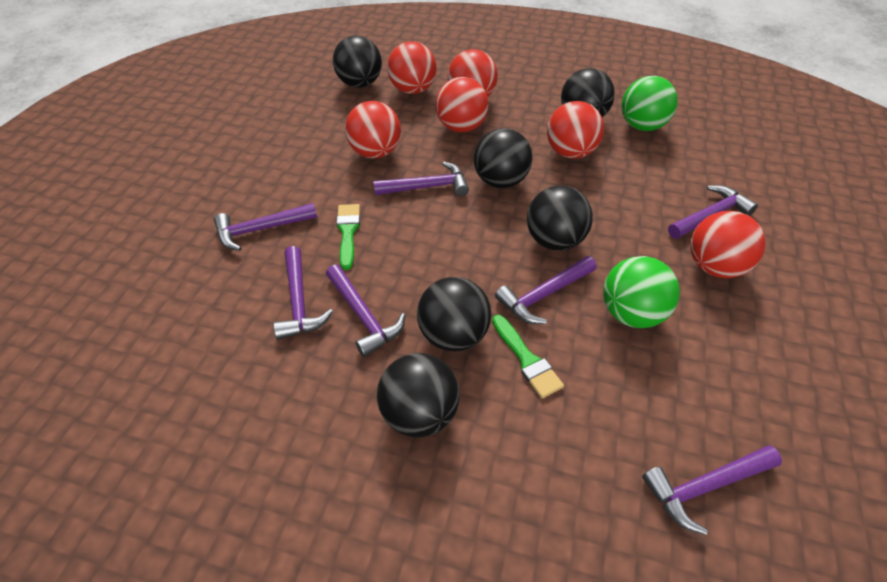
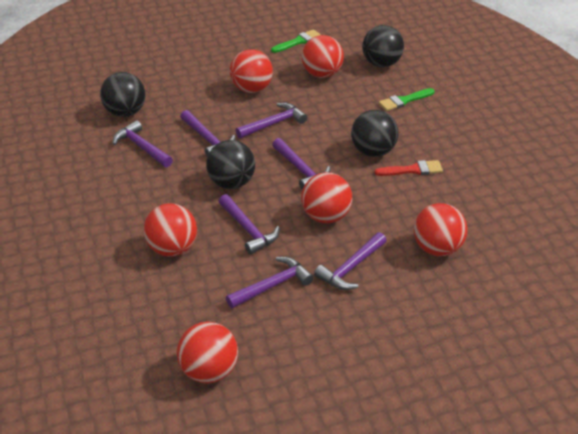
black ball: [333,35,382,88] [377,353,460,437] [417,277,492,352] [474,128,532,188] [527,185,593,251] [561,68,615,118] = 6 -> [100,72,146,117] [206,140,255,189] [351,110,398,157] [362,25,404,67] = 4
green ball: [603,256,680,328] [622,76,678,131] = 2 -> none = 0
red brush: none = 0 -> [375,160,443,176] = 1

